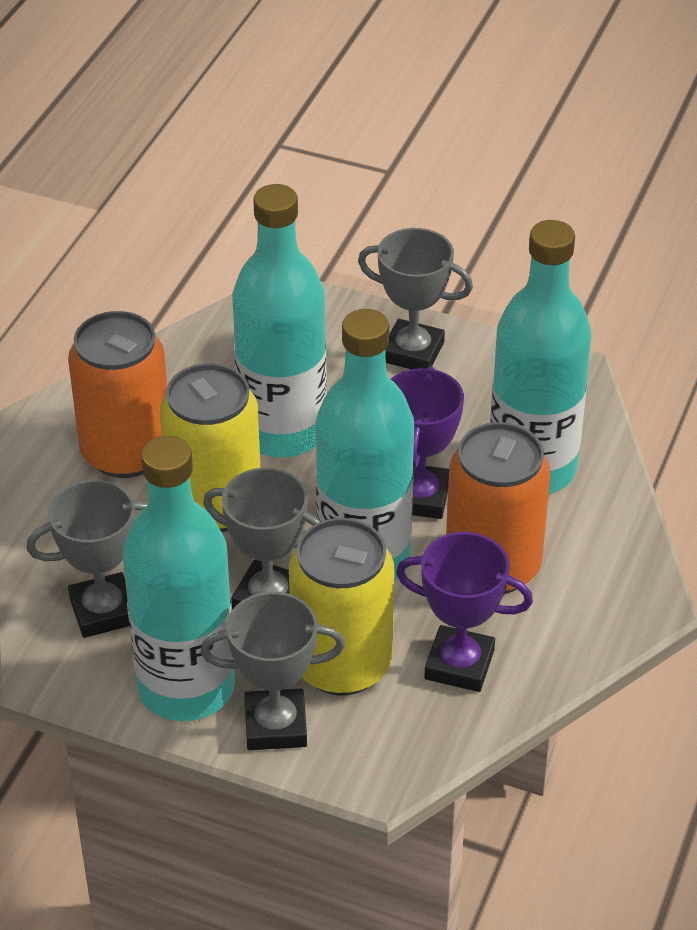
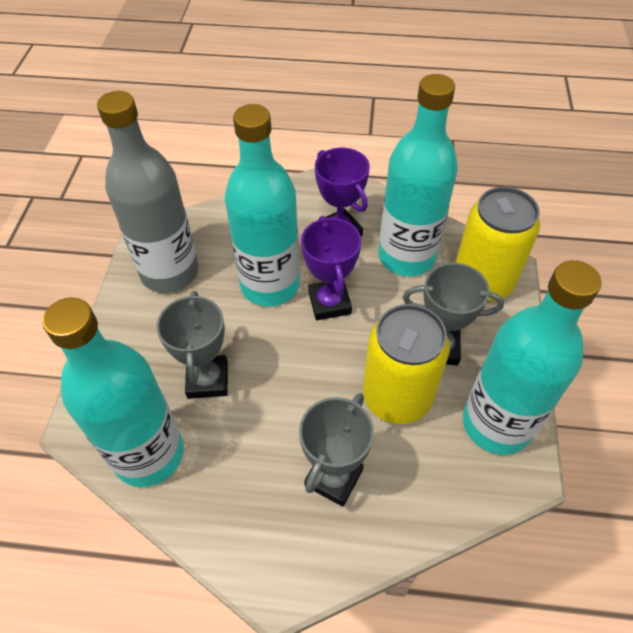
grey bottle: none = 0 -> [97,91,199,293] = 1
grey trophy: [26,480,148,638] [200,592,345,750] [203,468,321,610] [358,228,473,369] = 4 -> [156,291,228,399] [299,393,374,507] [403,263,504,366] = 3
orange can: [68,311,167,478] [446,422,550,594] = 2 -> none = 0

